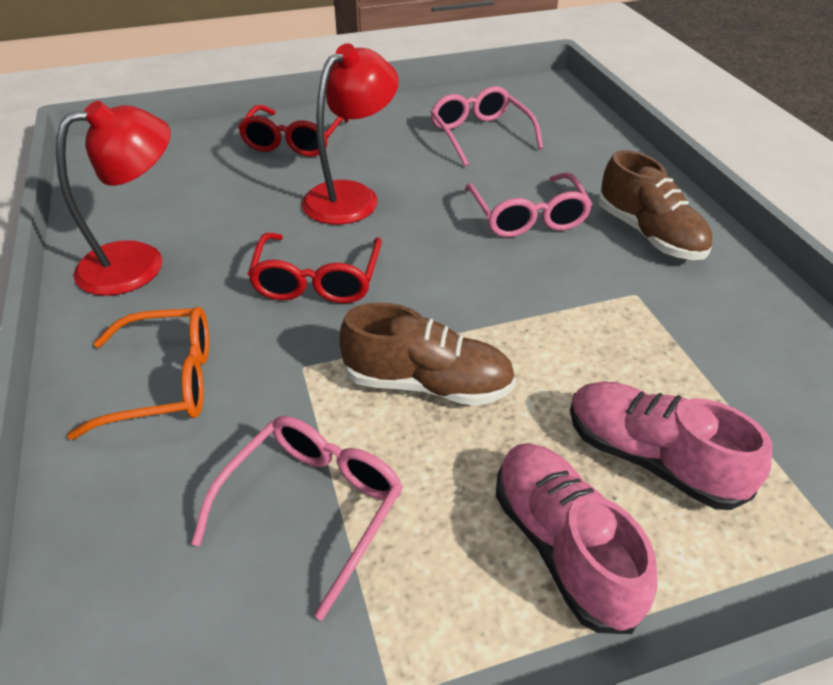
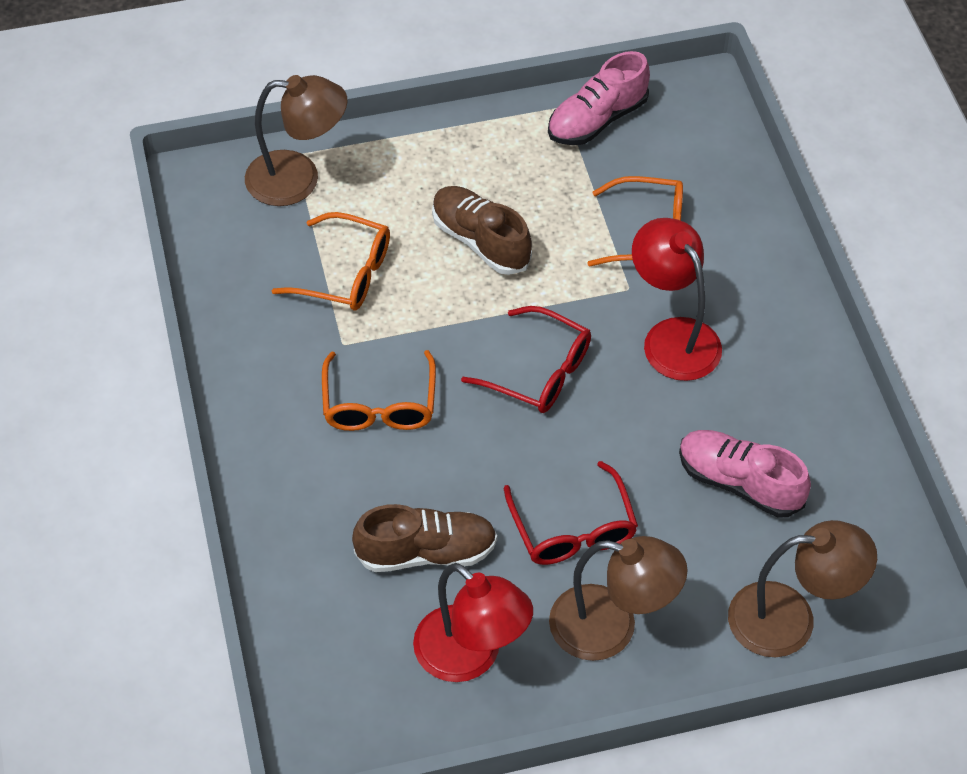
brown lamp: none = 0 -> [245,75,347,206] [549,536,688,661] [728,520,877,657] = 3
orange glasses: [67,307,209,440] = 1 -> [272,212,390,311] [322,350,436,431] [587,176,683,266] = 3
pink glasses: [192,416,403,620] [430,86,543,166] [465,172,592,237] = 3 -> none = 0

